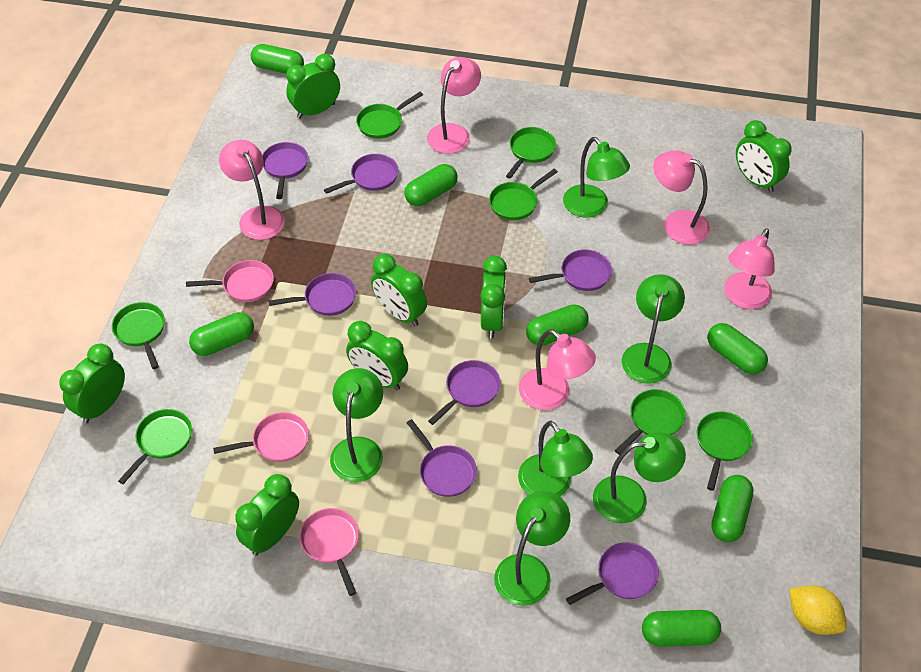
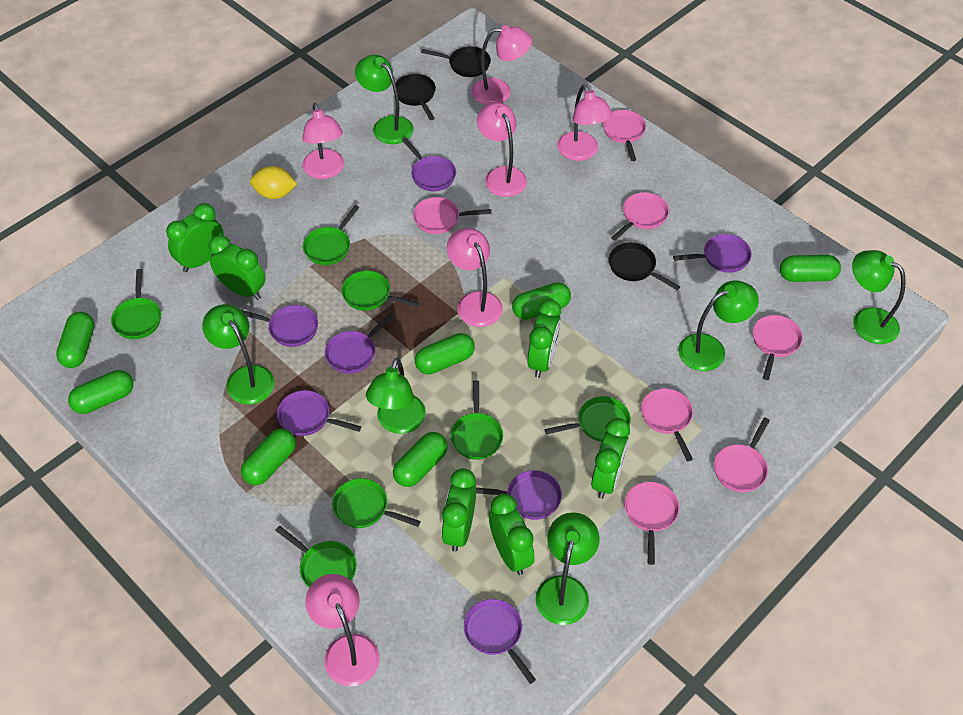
black pan: none = 0 -> [393,74,436,120] [421,46,491,77] [608,242,680,290] = 3
green clock: [59,344,125,423] [235,474,299,555] [286,54,340,119] [346,321,408,390] [371,254,427,326] [480,256,507,338] [736,120,792,193] = 7 -> [166,203,224,272] [209,235,265,300] [442,468,476,552] [489,494,534,575] [527,299,561,378] [591,418,630,499] = 6
pink lamp: [219,140,285,240] [427,57,481,154] [519,329,596,410] [653,151,710,245] [724,228,775,309] = 5 -> [302,103,344,179] [305,574,380,687] [447,228,503,327] [471,25,532,105] [477,102,527,197] [557,85,613,161] = 6
pink pan: [186,260,274,302] [213,412,309,462] [299,508,359,596] = 3 -> [413,197,492,234] [603,110,646,161] [611,192,669,241] [624,482,680,565] [641,388,693,461] [714,417,770,492] [753,315,803,380] = 7

